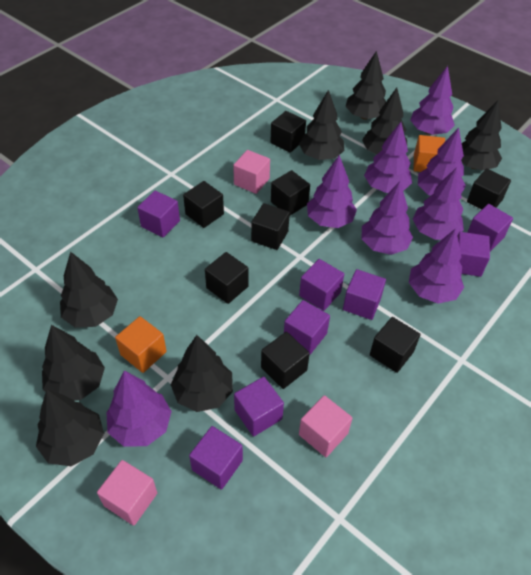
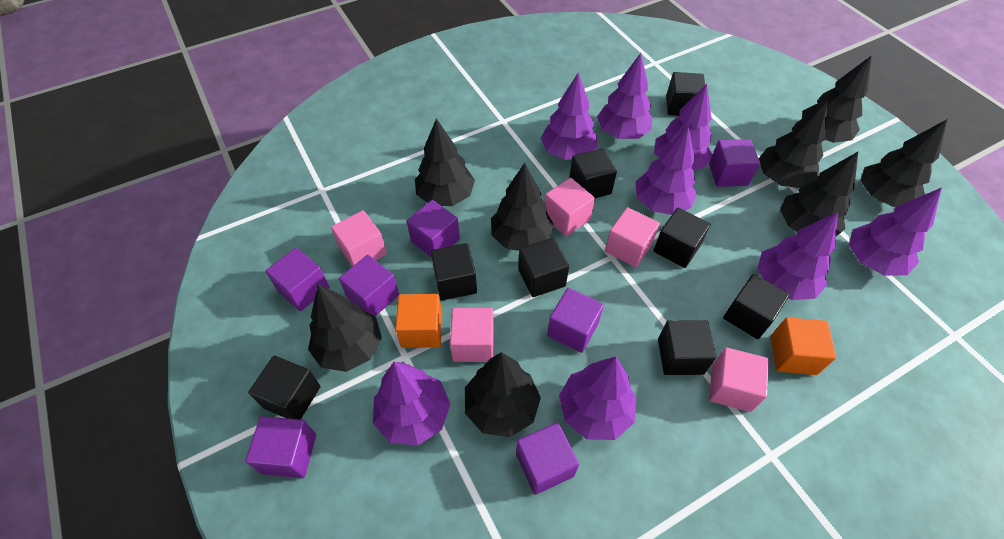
pink cube: [97,460,157,526] [233,150,270,194] [299,395,353,457] = 3 -> [331,210,387,267] [450,308,494,362] [544,178,595,236] [605,207,660,268] [709,347,769,412] = 5
purple cube: [137,191,180,238] [189,426,243,490] [234,377,284,436] [284,300,330,354] [299,259,344,311] [343,269,386,320] [458,232,490,277] [467,204,513,251] = 8 -> [245,416,316,478] [266,248,329,311] [339,255,399,316] [407,200,460,258] [516,422,579,495] [547,288,604,353] [709,139,760,187] = 7

